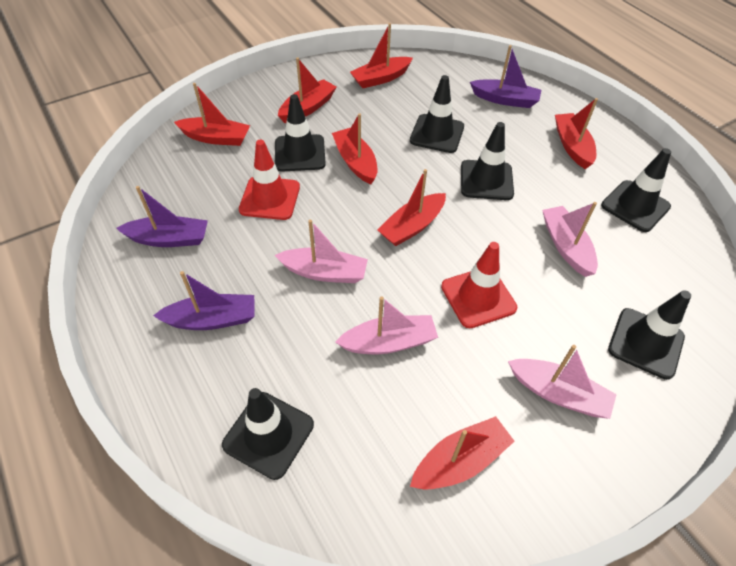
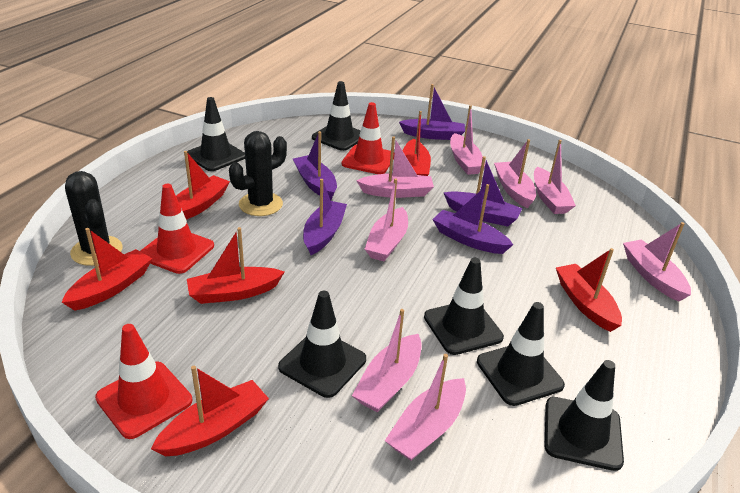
black cactus: none = 0 -> [65,171,123,266] [229,131,287,216] = 2
pink boat: [275,220,368,283] [335,296,438,354] [508,345,617,419] [542,202,598,277] = 4 -> [352,309,421,412] [356,136,434,198] [365,178,408,261] [385,354,466,461] [450,105,485,175] [494,139,536,208] [534,140,576,214] [623,222,691,302] = 8
purple boat: [116,186,208,247] [153,271,255,330] [470,45,541,108] = 3 -> [293,131,337,201] [303,179,347,255] [399,84,465,140] [432,184,513,254] [443,156,522,227] = 5
red boat: [174,83,250,146] [278,58,337,123] [332,113,377,184] [350,23,413,88] [378,169,446,246] [410,416,515,490] [555,98,598,169] = 7 -> [62,228,153,311] [151,366,269,456] [176,151,230,220] [187,227,285,304] [403,111,431,176] [556,248,622,332] = 6
red traffic cone: [239,140,300,220] [441,242,517,328] = 2 -> [95,324,192,439] [140,184,214,274] [342,102,394,174] = 3

